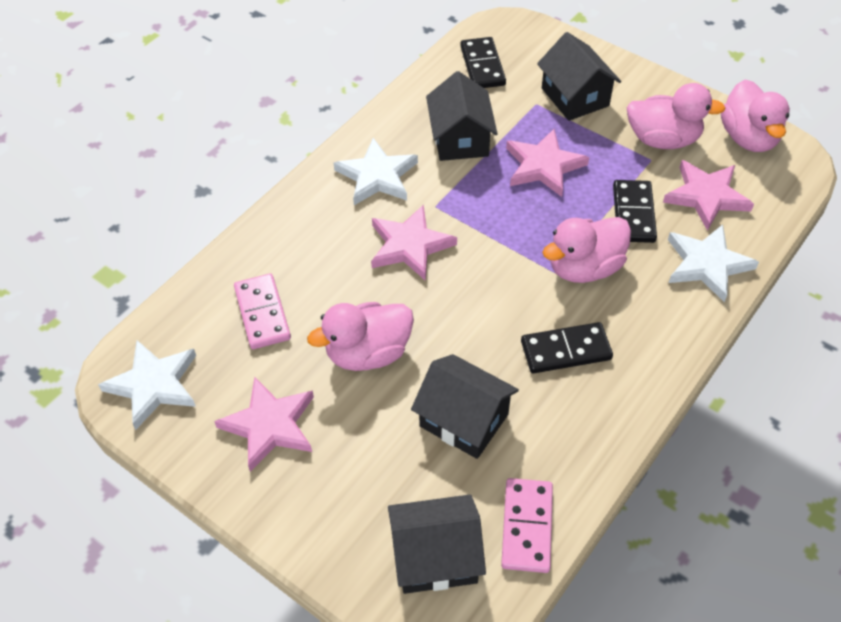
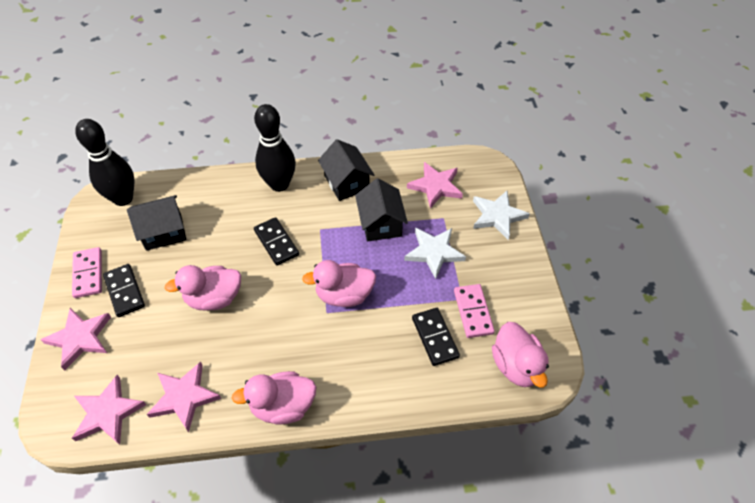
black bowling pin: none = 0 -> [75,119,134,206] [254,104,296,192] = 2
black house: [388,495,486,594] [411,354,519,459] [426,71,498,161] [537,32,621,121] = 4 -> [127,195,186,251] [318,139,374,201] [355,178,408,241] = 3
white star: [98,340,196,430] [334,138,418,205] [668,224,759,302] = 3 -> [404,227,466,279] [473,191,530,240] = 2

